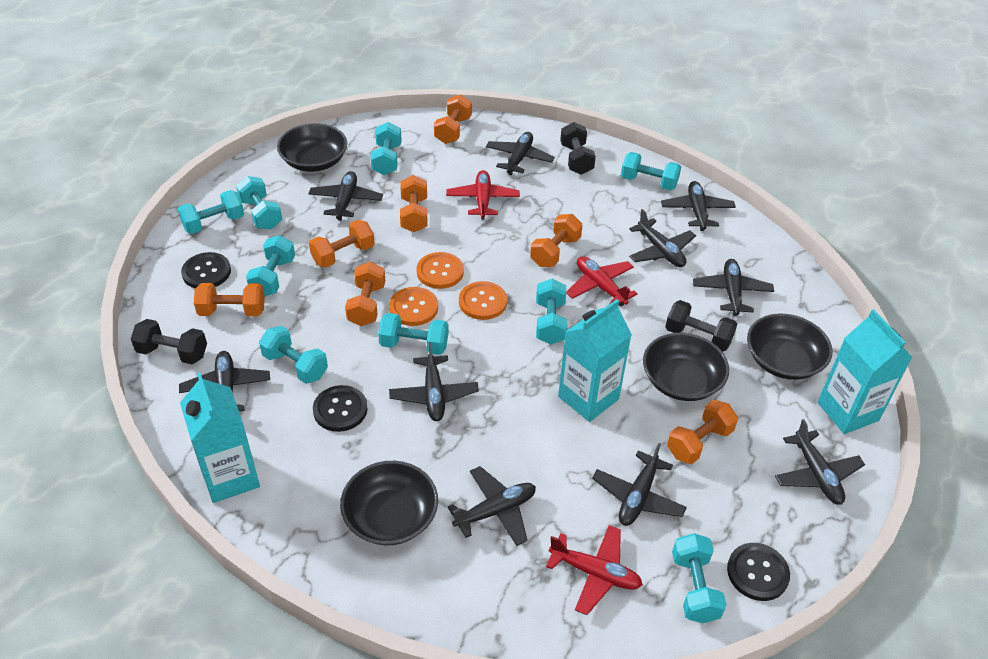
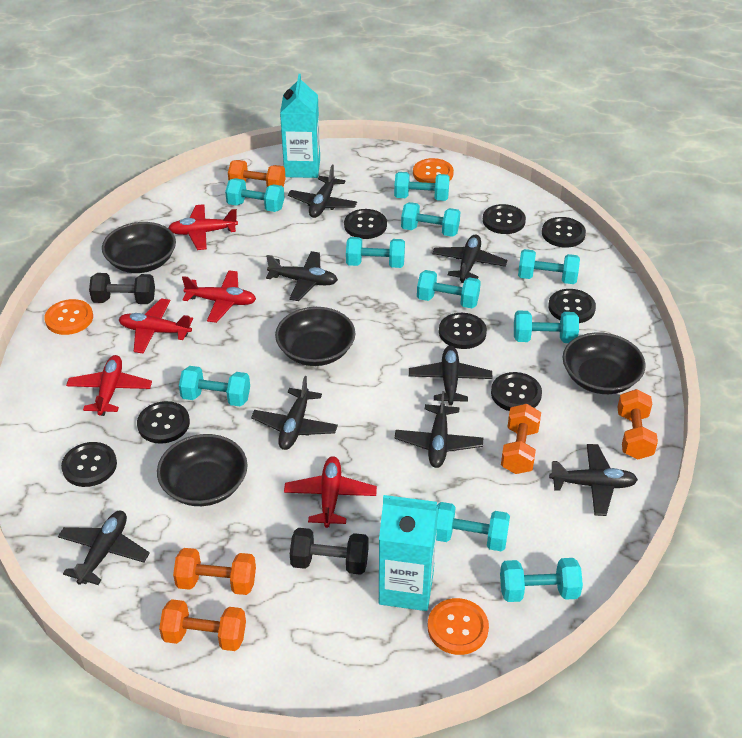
black button: [181,252,231,288] [313,385,368,432] [727,543,790,601] = 3 -> [61,442,117,487] [137,401,190,444] [344,209,387,239] [439,313,487,349] [483,204,526,234] [491,372,542,411] [542,217,586,248] [548,289,596,323] = 8
black dumbbell: [131,319,207,364] [560,122,596,175] [665,300,737,352] = 3 -> [89,273,155,304] [290,528,369,575] = 2
black plane: [179,351,270,412] [308,171,383,221] [389,342,479,421] [448,466,536,546] [486,132,555,175] [592,443,687,526] [629,209,696,267] [661,181,736,231] [693,259,774,316] [775,419,865,505] = 10 -> [58,511,150,585] [251,376,338,450] [266,251,338,301] [288,165,357,218] [394,391,483,468] [409,346,492,406] [432,235,507,283] [549,444,638,516] = 8
orange dumbbell: [194,283,265,316] [309,220,375,268] [345,262,385,326] [400,175,428,232] [434,94,472,144] [530,214,583,267] [667,400,738,464] = 7 -> [159,599,246,651] [173,548,256,595] [228,160,286,187] [501,404,541,474] [618,389,658,459] = 5
red plane: [446,170,520,220] [546,525,643,615] [566,256,637,306] = 3 -> [66,355,152,416] [118,298,193,354] [168,204,238,250] [182,270,256,323] [284,456,377,528] = 5
turquoise carton: [180,373,260,503] [558,299,632,422] [817,309,913,434] = 3 -> [280,74,320,178] [379,495,438,611] = 2
turquoise dumbbell: [178,190,244,234] [236,176,282,230] [246,235,295,296] [259,326,328,384] [371,122,402,175] [378,313,449,355] [536,279,568,344] [621,152,681,191] [672,533,727,623] = 9 -> [179,366,250,406] [225,178,284,212] [346,237,405,268] [394,172,450,201] [401,202,460,237] [417,270,481,308] [436,502,510,551] [500,558,583,602] [514,311,579,343] [518,249,580,284] = 10

